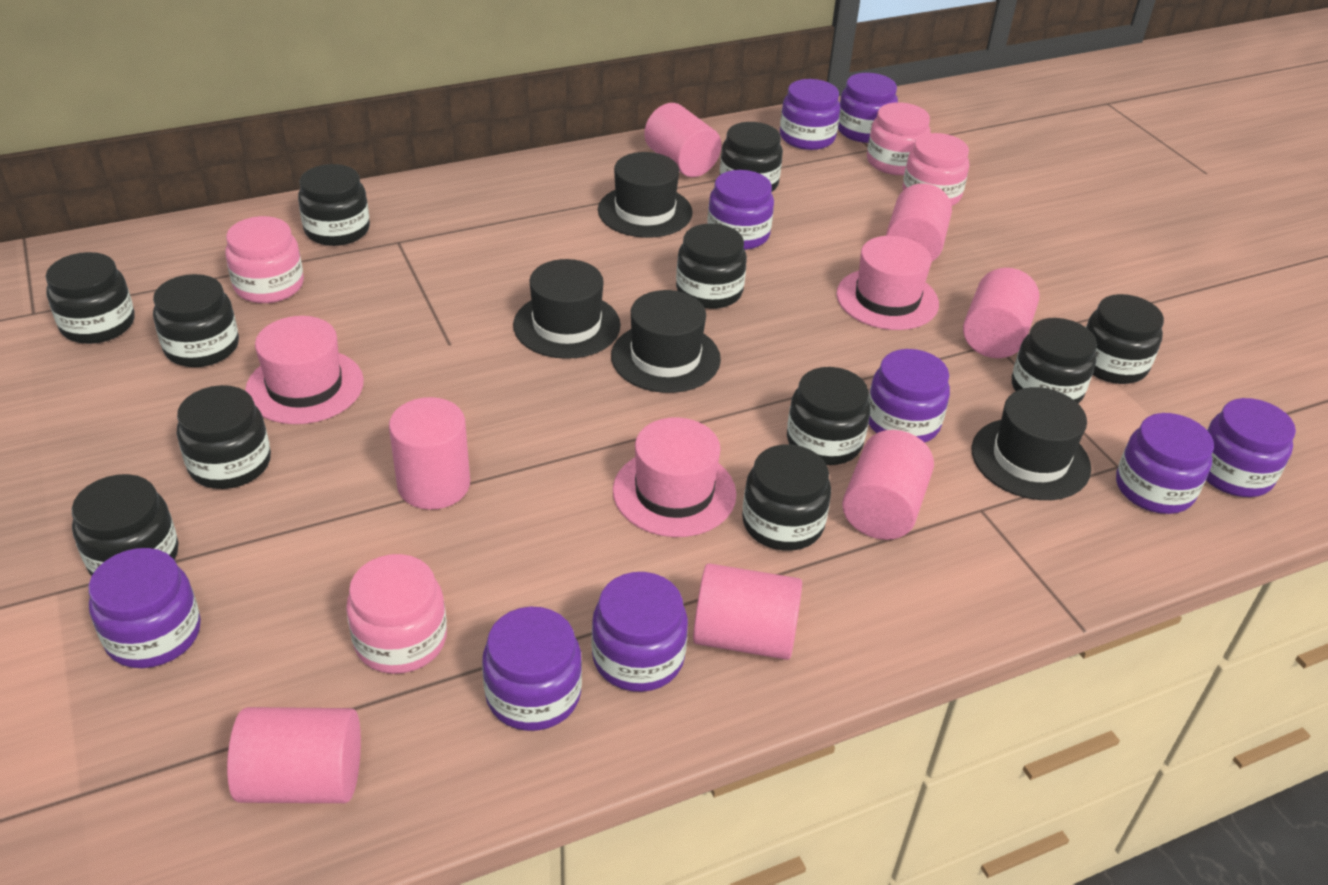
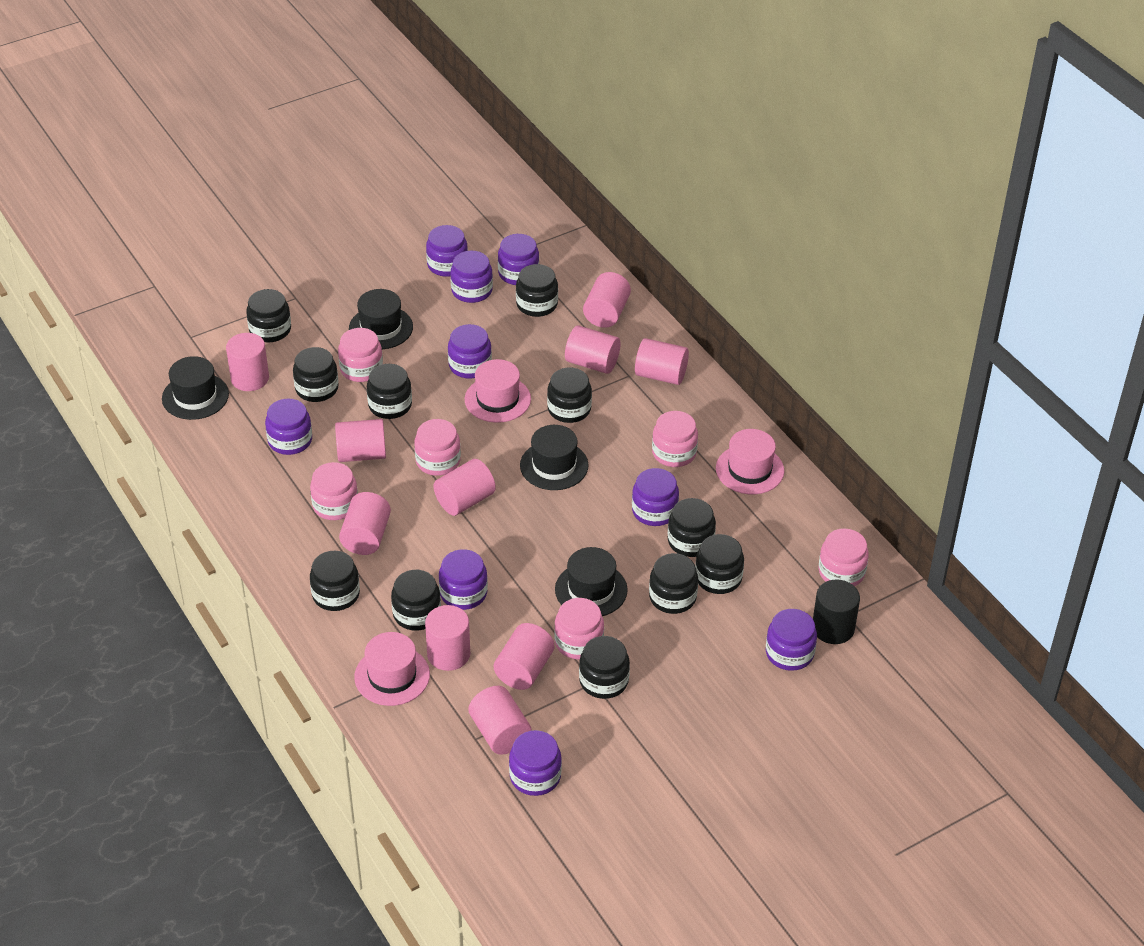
black cylinder: none = 0 -> [813,579,860,644] = 1
pink cylinder: [227,707,361,803] [389,397,470,510] [644,103,721,177] [693,563,802,660] [842,430,934,540] [886,183,952,261] [963,268,1039,358] = 7 -> [226,333,269,391] [335,419,386,462] [339,492,391,555] [425,605,470,671] [434,459,496,516] [469,686,531,755] [494,623,555,690] [565,326,620,374] [583,272,631,328] [635,338,689,385] = 10
pink jar: [225,216,304,303] [346,554,447,674] [867,102,931,175] [902,133,969,206] = 4 -> [310,462,358,520] [338,328,383,382] [415,419,461,476] [554,598,604,659] [652,411,698,467] [819,528,869,586] = 6

